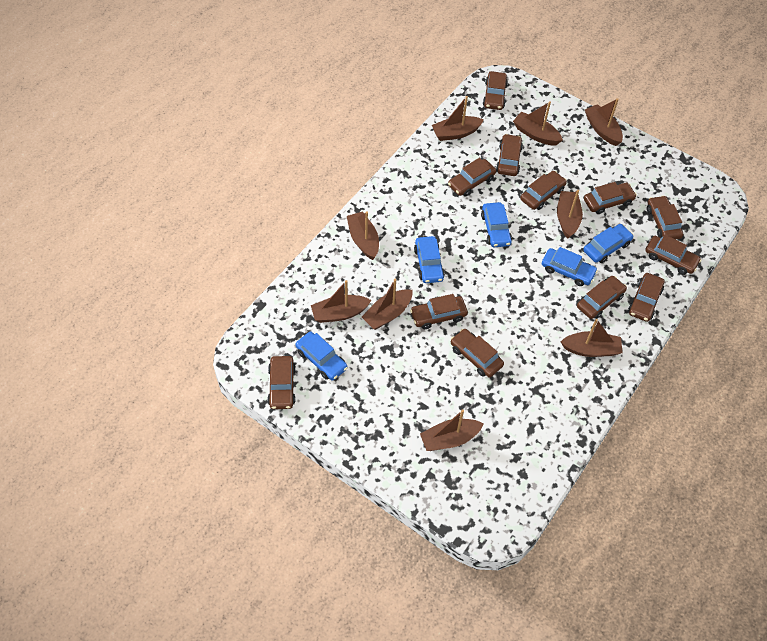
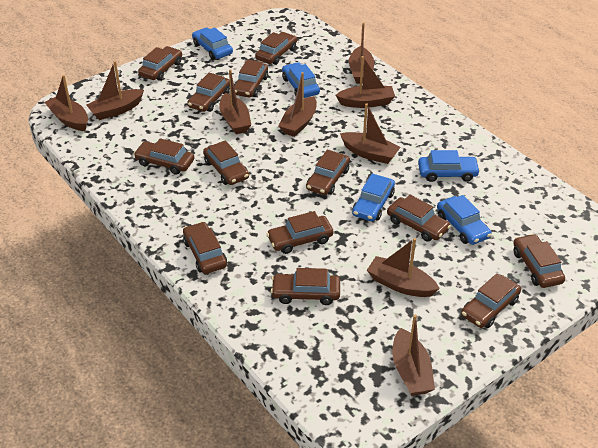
brown car: [268,356,296,409] [410,294,468,329] [448,158,496,196] [451,329,504,378] [483,71,508,110] [496,134,523,176] [520,171,567,210] [577,276,627,319] [584,182,637,214] [628,273,665,322] [645,235,701,275] [647,195,683,240] = 12 -> [134,138,194,175] [138,46,182,81] [183,222,227,274] [187,73,230,112] [203,140,249,185] [234,59,268,98] [255,32,297,65] [266,211,334,254] [271,268,340,305] [306,150,350,195] [387,195,451,241] [461,274,521,328] [513,234,565,288] = 13

